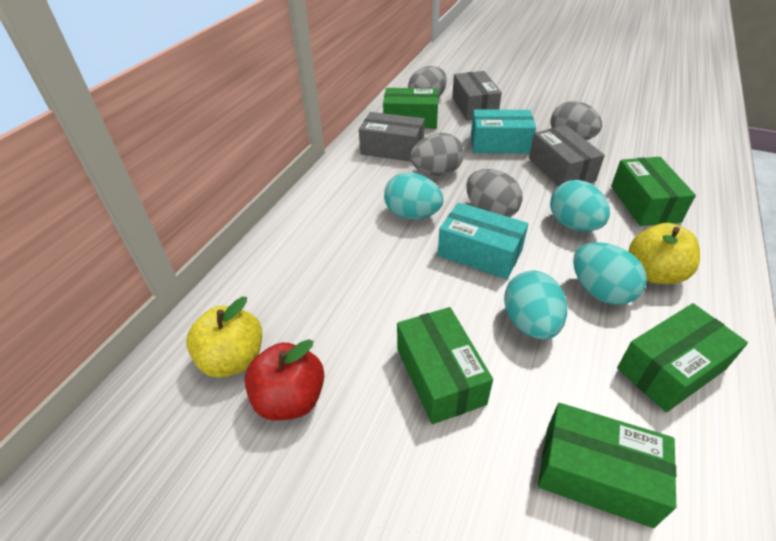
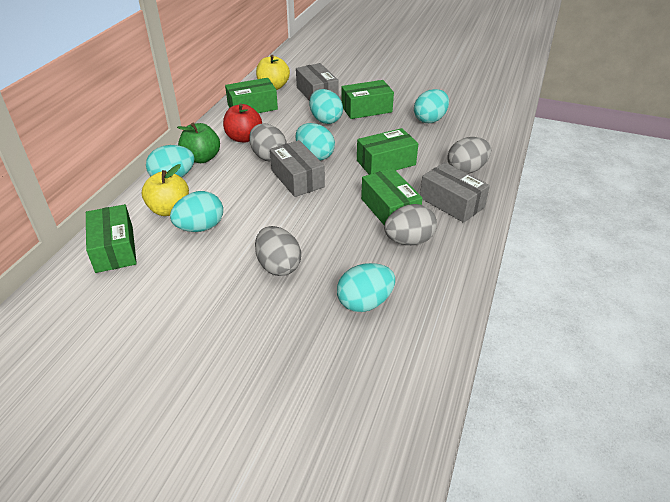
green apple: none = 0 -> [177,123,220,163] = 1
turquoise box: [438,202,528,279] [471,110,536,153] = 2 -> none = 0
turquoise egg: [384,172,444,219] [504,271,567,339] [550,180,610,232] [573,242,647,305] = 4 -> [146,145,194,178] [170,191,223,232] [296,123,335,160] [309,89,343,124] [337,263,395,312] [414,89,449,123] = 6

